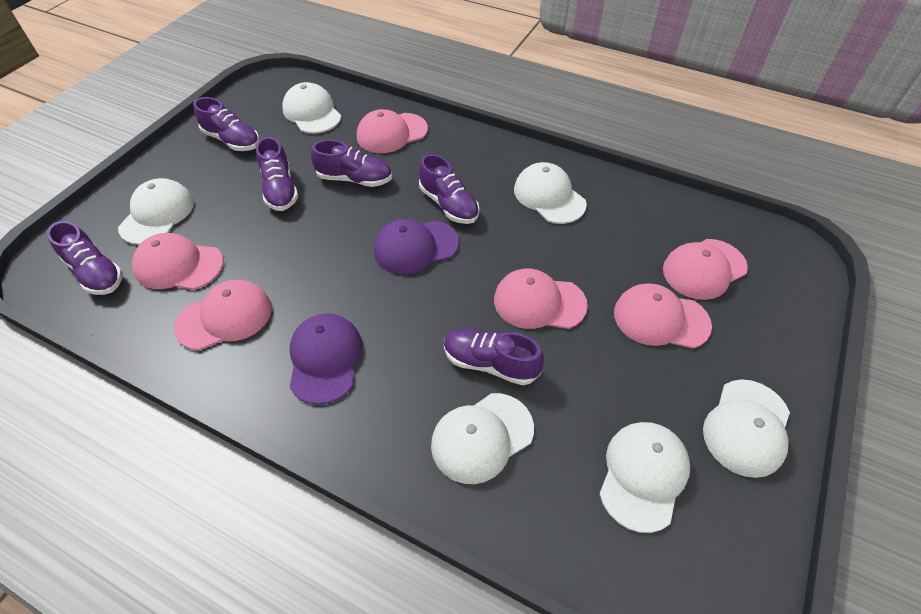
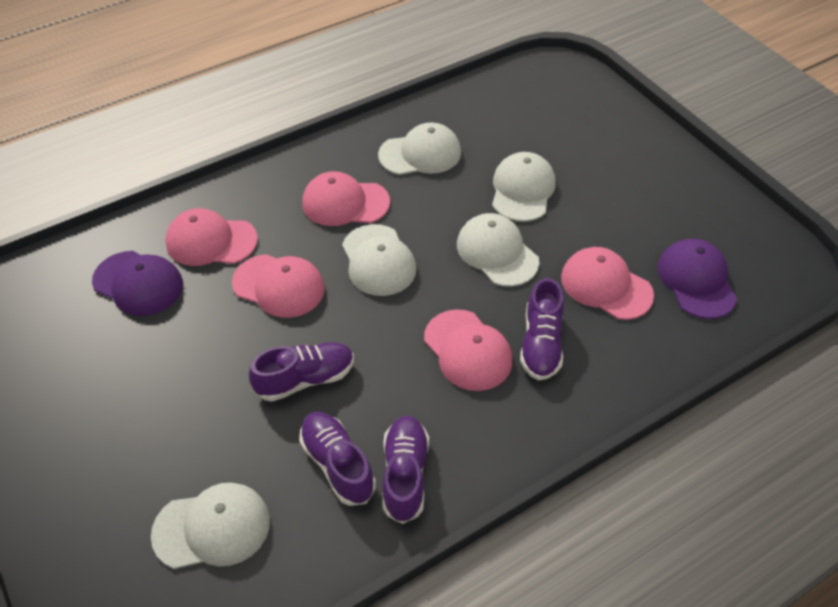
pink cap: [132,233,223,290] [174,280,272,350] [357,109,428,153] [494,268,588,329] [614,283,712,349] [663,239,748,300] = 6 -> [165,208,258,266] [232,254,325,318] [302,171,390,226] [424,309,512,391] [561,247,654,320] = 5
purple shoe: [47,221,123,295] [193,97,260,151] [256,137,298,211] [311,140,392,187] [419,154,480,224] [444,329,544,385] = 6 -> [249,342,354,401] [299,412,376,506] [382,416,429,524] [520,278,564,380] = 4
white cap: [118,178,194,245] [282,82,342,134] [431,393,534,484] [514,162,587,224] [599,422,691,533] [703,379,790,478] = 6 -> [151,483,270,569] [342,224,416,296] [378,122,461,175] [457,213,539,287] [492,152,555,222] = 5

